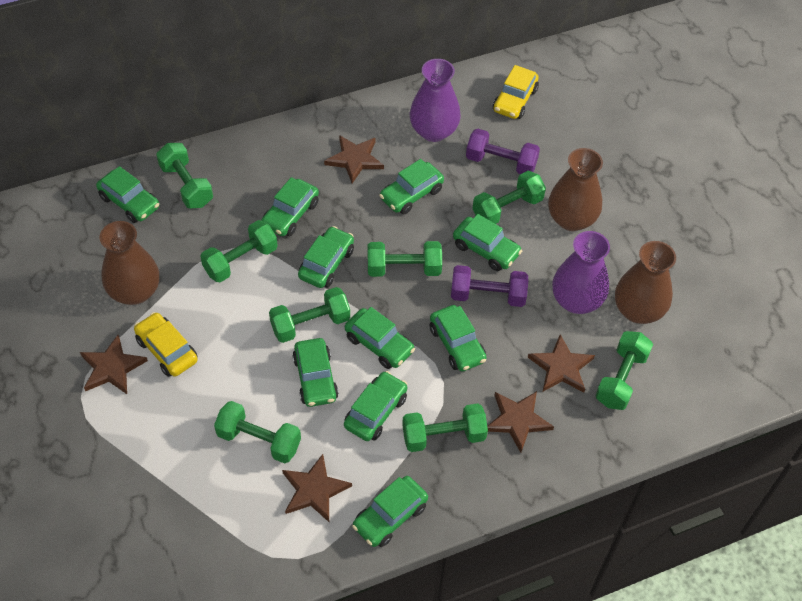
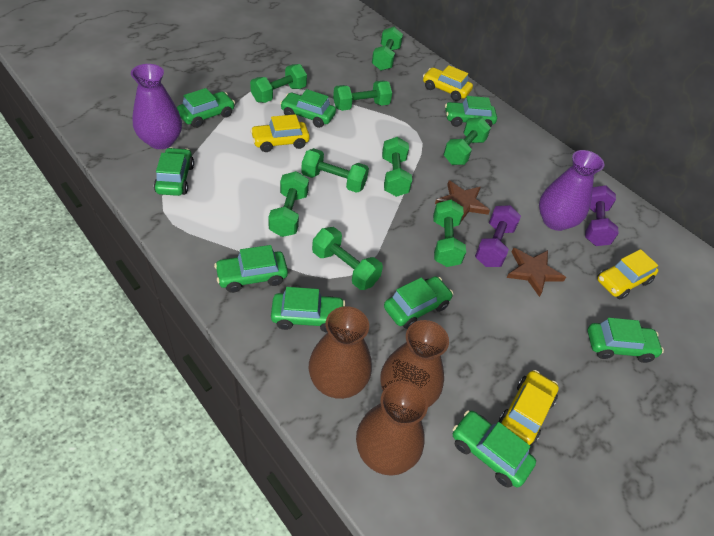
brown star: [80,335,148,394] [282,454,352,522] [324,135,384,183] [487,391,554,453] [528,334,595,393] = 5 -> [435,181,490,222] [506,248,566,297] = 2
green car: [96,166,159,223] [261,177,319,236] [292,338,339,407] [298,226,354,288] [344,371,407,441] [345,307,415,369] [352,476,428,547] [379,159,444,215] [430,305,487,371] [453,214,522,271] = 10 -> [154,147,194,196] [177,88,235,128] [214,245,288,293] [271,287,345,333] [280,89,336,128] [384,276,453,329] [445,96,497,127] [453,410,536,488] [588,318,664,363] = 9
green dumbbell: [156,143,213,208] [200,220,278,282] [214,401,301,463] [269,287,350,343] [368,241,442,277] [402,403,488,452] [472,171,546,224] [596,331,653,410] = 8 -> [250,64,307,103] [268,171,309,237] [301,148,369,193] [312,227,383,290] [333,81,392,111] [372,27,403,71] [382,137,412,197] [433,200,466,267] [443,117,491,165] = 9
yellow car: [134,312,198,377] [493,65,539,119] = 2 -> [250,114,310,152] [423,65,473,101] [499,370,559,445] [597,249,658,300] = 4

